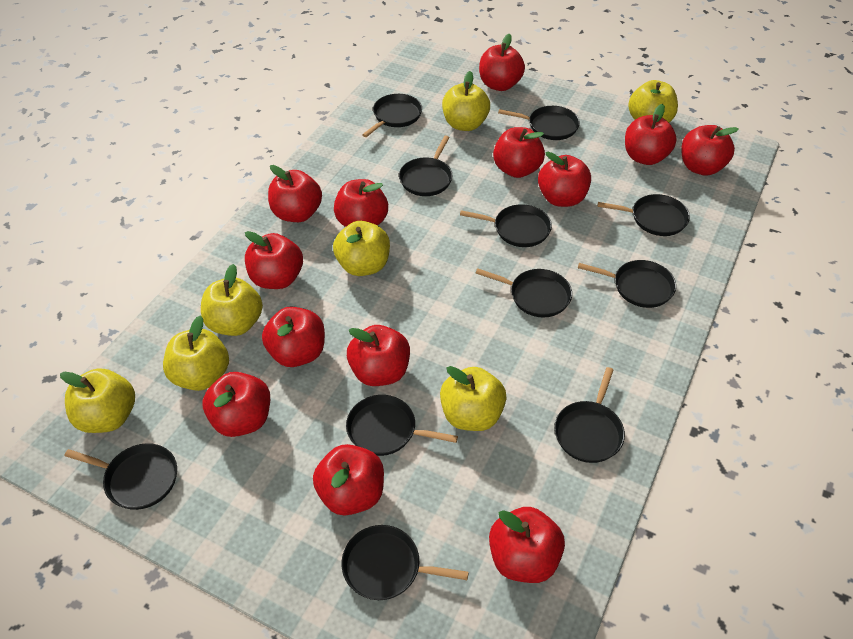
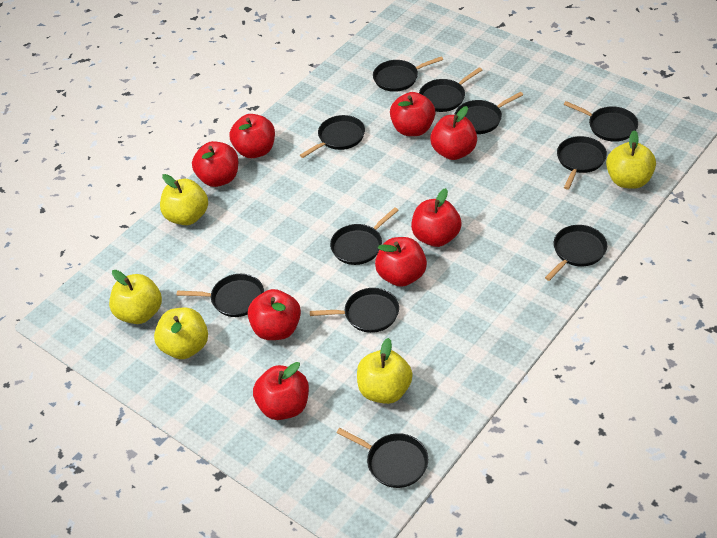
red apple: [203,372,270,437] [245,231,303,289] [262,306,325,367] [268,165,322,222] [313,444,384,515] [334,179,388,227] [347,325,410,386] [479,34,525,91] [489,507,565,583] [493,127,545,178] [538,152,591,207] [625,104,677,165] [681,125,739,175] = 13 -> [192,141,239,187] [229,114,275,158] [248,289,301,340] [253,362,309,420] [375,237,427,287] [390,92,435,136] [411,188,461,247] [430,106,477,160] = 8
yellow apple: [60,368,135,433] [163,315,229,391] [201,264,263,336] [333,221,390,276] [440,366,507,431] [442,71,490,131] [628,80,678,123] = 7 -> [109,270,162,324] [154,308,208,359] [160,174,208,225] [357,338,413,404] [606,130,656,189] = 5

